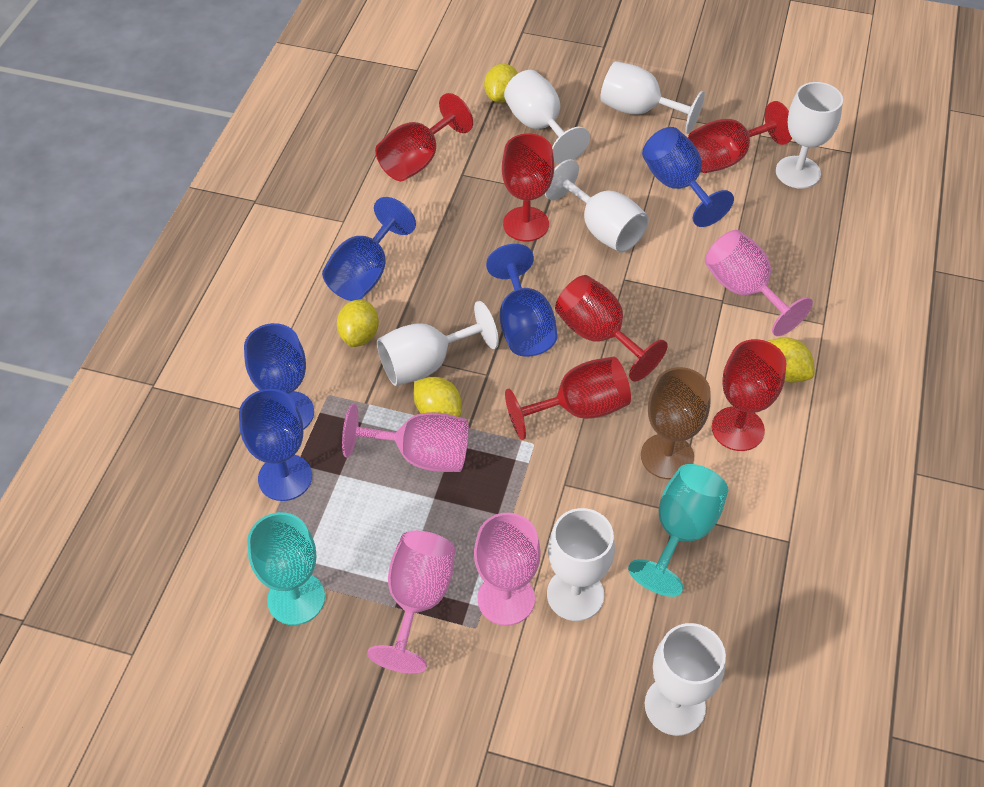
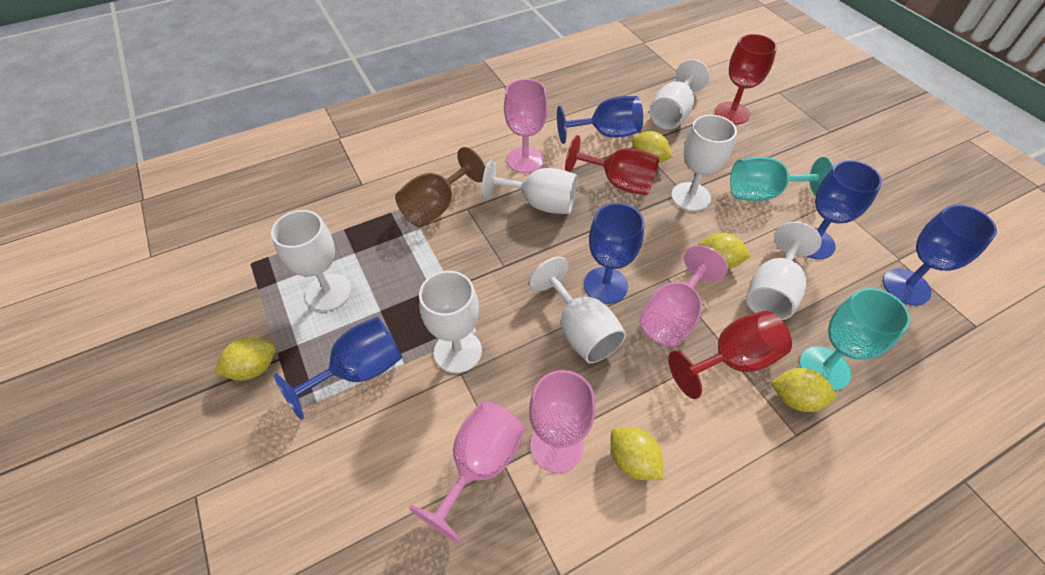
red goblet: [375,93,473,181] [502,133,554,242] [505,357,631,440] [555,275,668,382] [688,101,792,173] [712,339,786,451] = 6 -> [565,135,659,195] [668,311,792,399] [715,34,777,124] = 3
yellow lemon: [337,299,379,347] [414,377,462,417] [484,64,518,103] [767,337,815,382] = 4 -> [214,337,276,381] [610,427,663,480] [632,131,672,163] [698,233,751,269] [771,368,836,412] = 5

